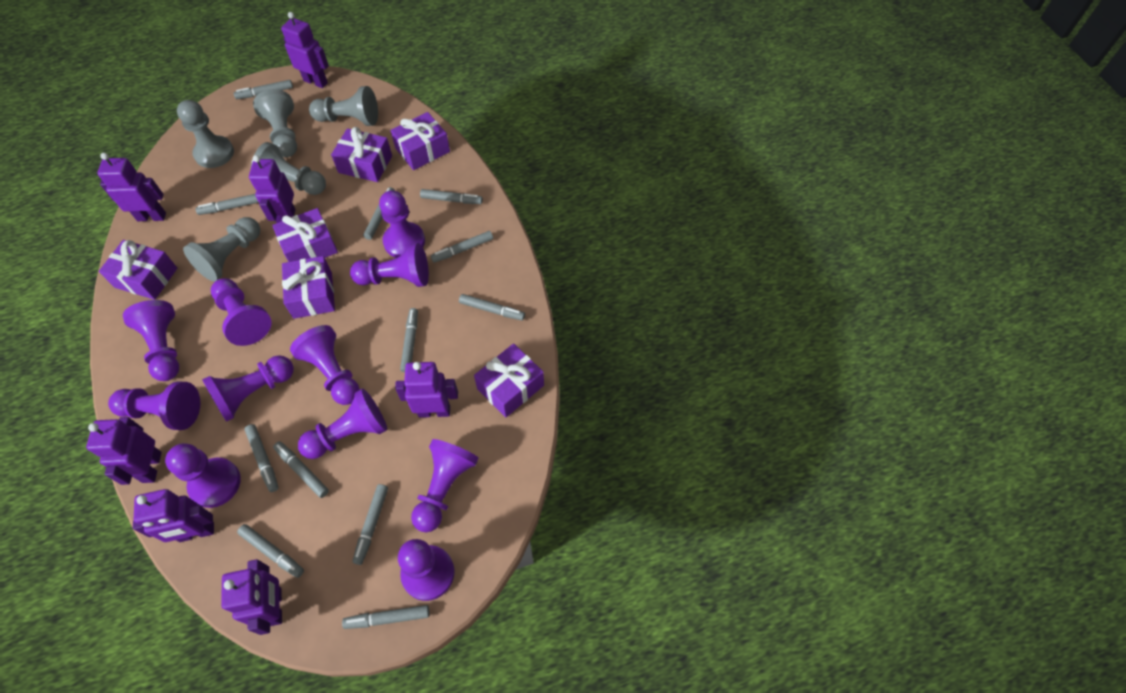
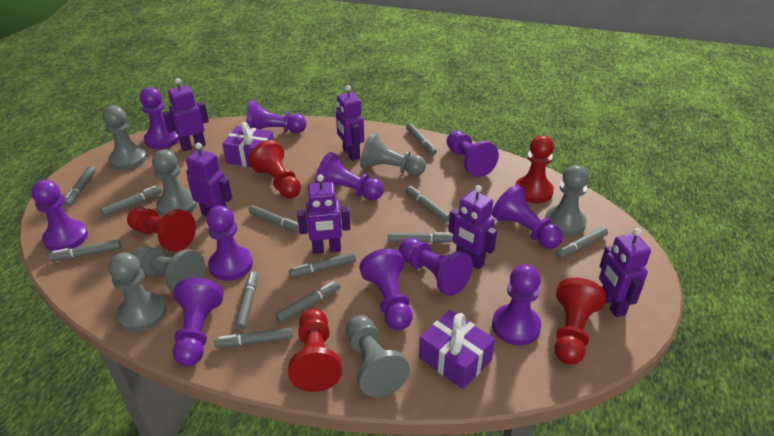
grey pawn: [177,100,234,168] [183,217,261,281] [251,142,326,195] [253,89,297,157] [309,86,378,126] = 5 -> [103,106,147,170] [109,253,166,332] [132,246,205,293] [152,150,197,217] [346,315,410,397] [360,133,426,176] [545,165,589,236] = 7
purple gift: [99,240,177,300] [272,208,338,262] [282,256,335,319] [331,127,392,182] [390,112,450,170] [474,343,544,418] = 6 -> [222,122,274,167] [419,310,495,389] = 2
purple robot: [86,417,162,485] [97,153,166,221] [133,489,214,542] [221,559,282,635] [249,155,296,223] [281,12,329,88] [395,362,458,418] = 7 -> [163,78,209,151] [186,143,232,216] [297,174,350,254] [336,85,364,161] [448,185,497,269] [599,228,651,317] = 6
red pawn: none = 0 -> [127,207,196,252] [248,140,301,198] [288,309,342,392] [515,135,554,203] [554,278,606,365] = 5

